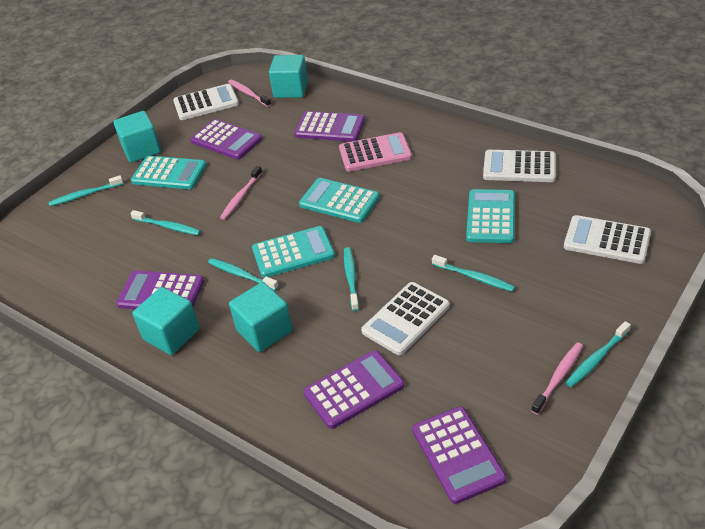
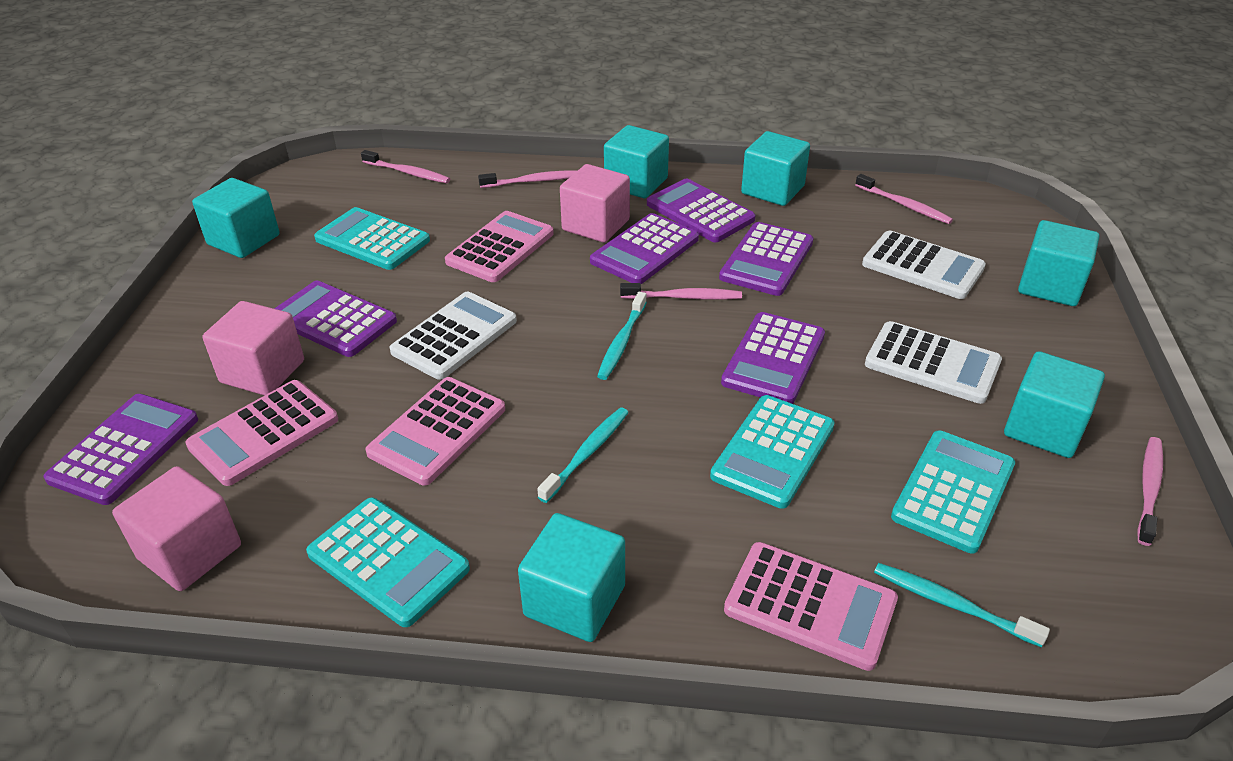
pink calculator: [339,132,412,172] = 1 -> [186,380,338,486] [365,377,505,485] [445,211,554,282] [724,542,898,671] = 4
pink cube: none = 0 -> [112,466,241,591] [202,301,304,396] [560,164,630,243] = 3
pink toothbrush: [220,166,262,220] [228,79,271,107] [531,343,583,415] = 3 -> [361,150,450,183] [478,170,578,188] [620,283,742,300] [855,174,953,224] [1138,437,1163,546] = 5
purple calculator: [116,270,204,309] [190,119,262,159] [294,111,365,142] [303,350,404,429] [412,406,507,504] = 5 -> [43,394,198,505] [274,281,397,357] [590,213,699,284] [647,178,755,242] [719,222,813,296] [721,312,825,404] = 6
turquoise cube: [114,111,161,163] [132,287,199,355] [229,282,292,352] [269,55,308,98] = 4 -> [192,178,280,258] [518,513,625,642] [604,125,669,198] [741,131,810,206] [1004,351,1105,458] [1018,220,1099,306] = 6
turquoise toothbrush: [49,175,123,206] [130,210,201,235] [208,258,279,291] [344,247,359,311] [432,255,515,292] [566,321,631,387] = 6 -> [537,408,629,503] [597,292,647,380] [874,563,1050,647] = 3
white calculator: [173,84,239,120] [361,282,450,355] [483,150,556,182] [564,215,651,264] = 4 -> [389,292,517,380] [862,231,986,299] [865,321,1002,404] = 3

